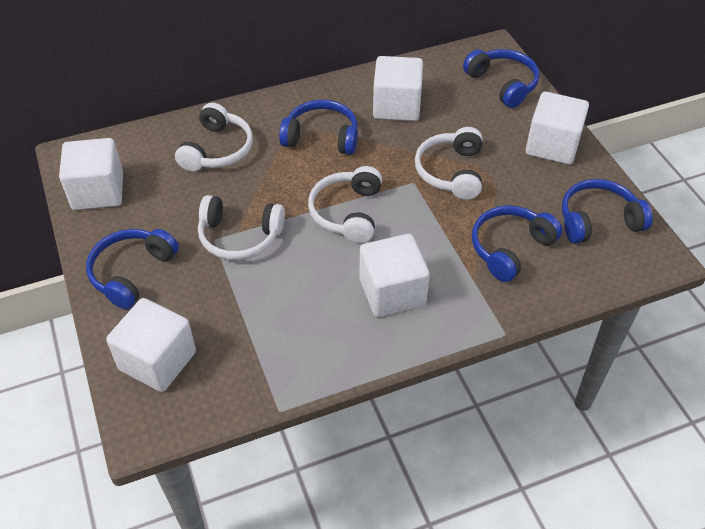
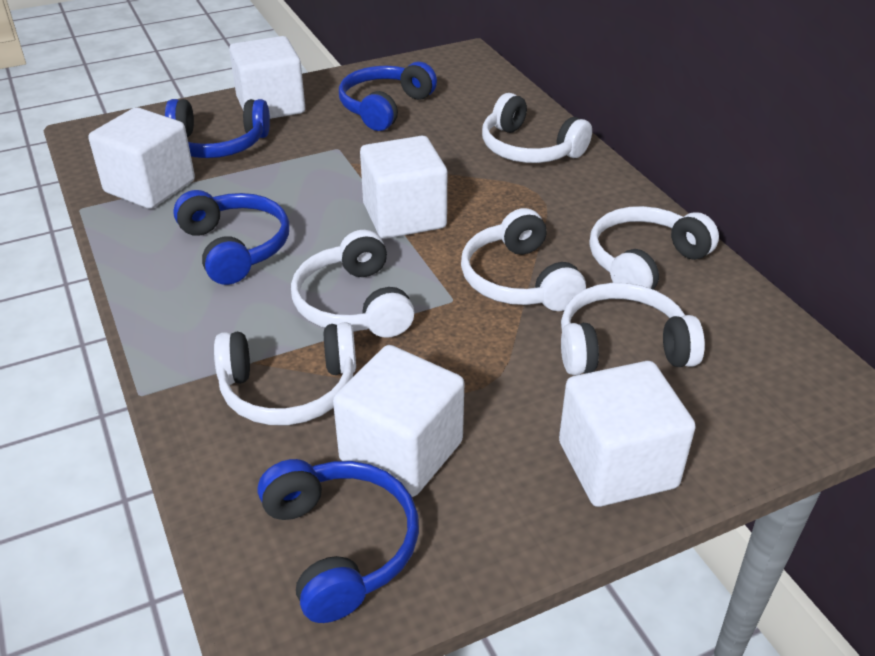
blue headphones: [86,229,179,310] [279,100,358,155] [463,49,540,108] [472,205,562,282] [562,179,653,244] = 5 -> [165,99,270,158] [173,190,289,285] [258,459,419,623] [339,62,437,131] = 4
white headphones: [175,103,253,172] [198,195,285,260] [308,166,382,243] [415,127,483,200] = 4 -> [214,322,356,425] [291,230,414,338] [461,208,586,311] [482,93,592,163] [561,283,705,375] [589,206,719,289] = 6

